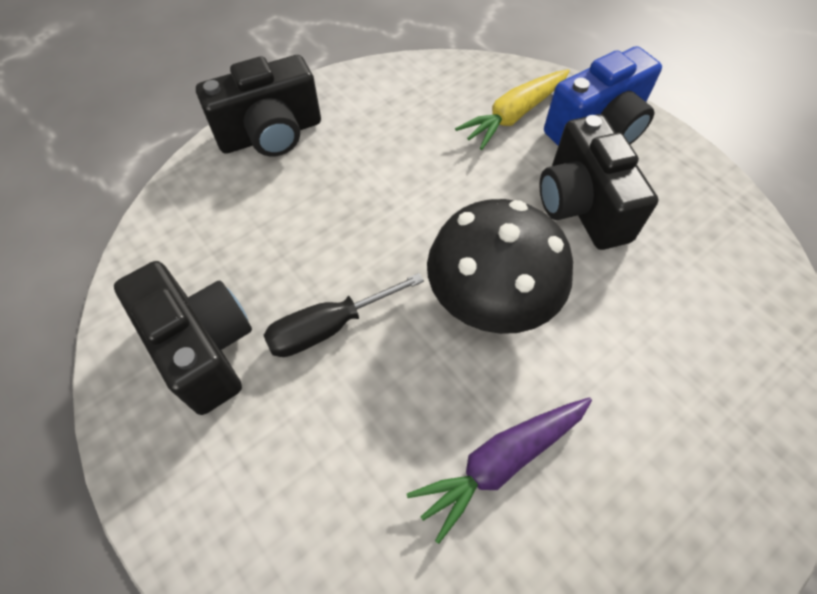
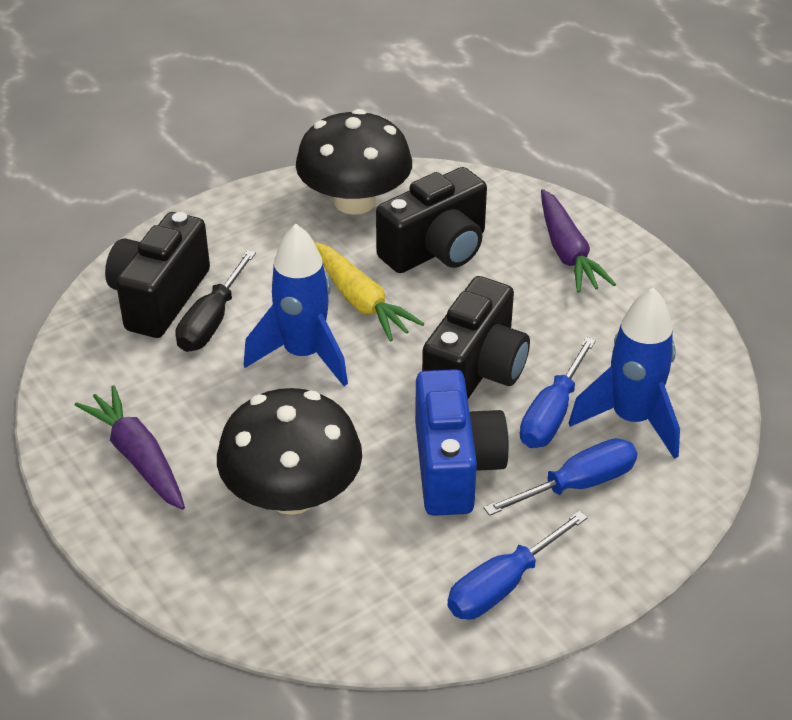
black mushroom: [427,199,573,334] = 1 -> [217,388,362,515] [296,109,412,215] = 2
blue rocket: none = 0 -> [244,224,348,386] [569,288,680,459] = 2
blue screwdriver: none = 0 -> [447,511,588,620] [484,438,637,516] [520,337,596,448] = 3
purple carrot: [407,397,592,544] = 1 -> [75,385,185,510] [541,189,616,293] = 2

